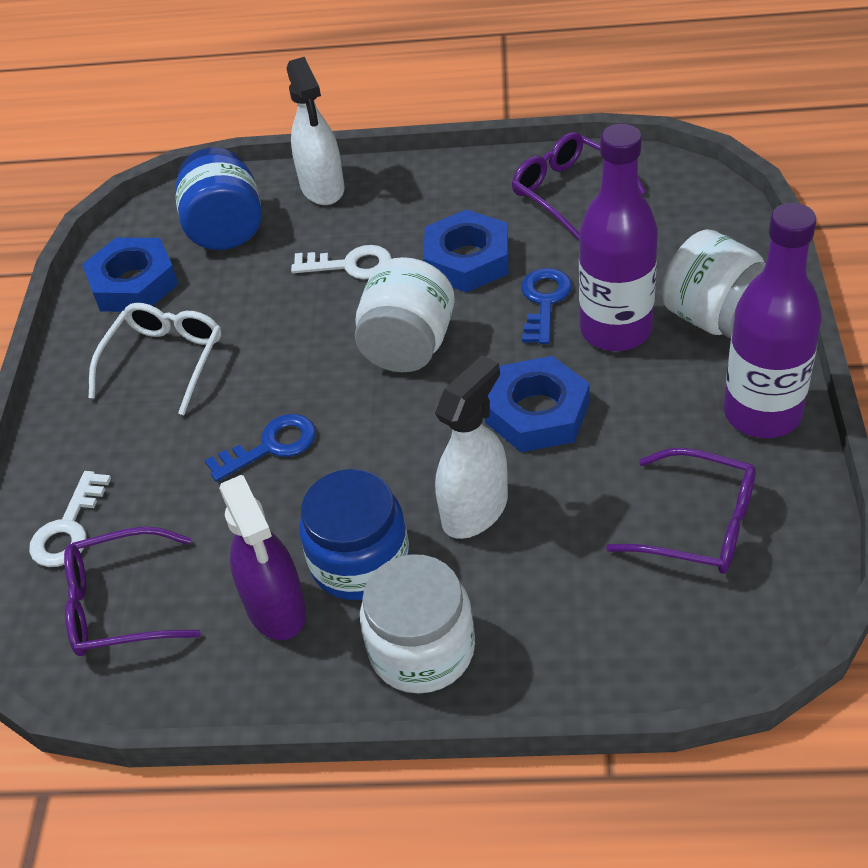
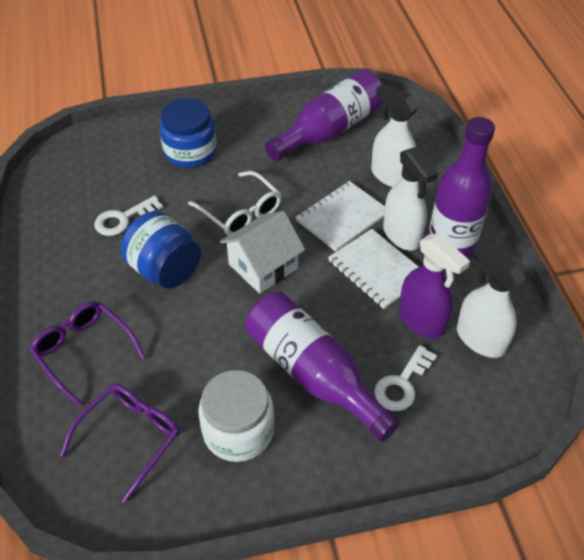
blue key: [205,414,316,482] [521,268,572,344] = 2 -> none = 0
blue nut: [82,238,178,312] [423,209,509,293] [485,356,590,452] = 3 -> none = 0
purple bottle: [579,124,658,351] [724,203,822,438] = 2 -> [245,292,400,442] [265,70,383,161] [428,117,495,260] = 3
purple glasses: [64,527,201,656] [512,132,646,240] [606,448,756,574] = 3 -> [30,301,146,407] [60,384,180,503] = 2
white house: none = 0 -> [220,211,305,294] = 1
white jar: [355,257,455,372] [360,554,475,694] [661,229,766,339] = 3 -> [198,370,274,462] = 1
white notebook: none = 0 -> [296,181,385,252] [328,229,419,309] = 2
white spray bottle: [287,57,345,205] [435,355,508,539] = 2 -> [371,83,418,187] [383,147,439,250] [457,243,526,358] = 3

